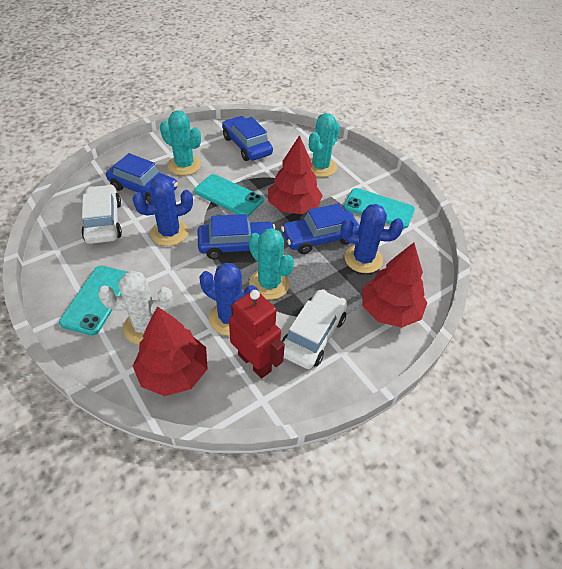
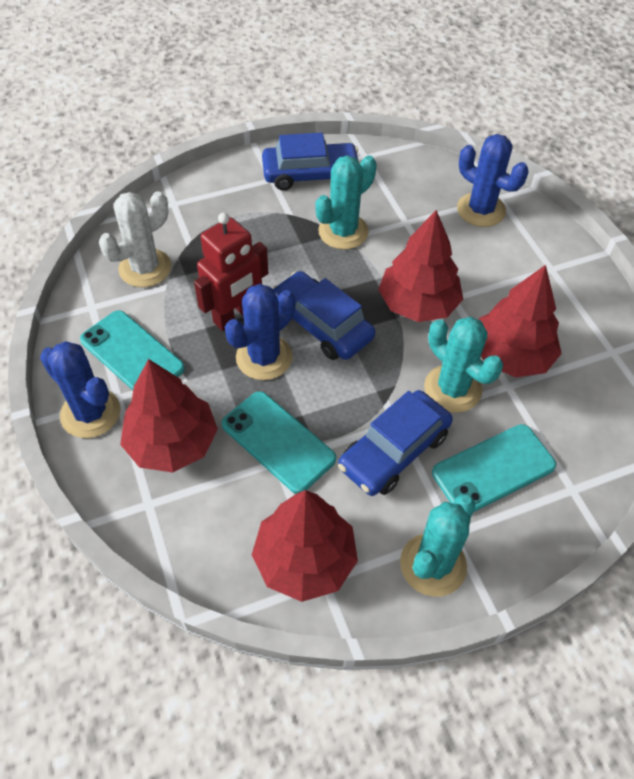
blue car: [106,153,178,203] [198,214,275,259] [222,116,273,161] [281,203,359,254] = 4 -> [262,132,361,190] [272,271,375,360] [338,390,453,496] = 3
red tree: [133,306,208,396] [268,135,323,214] [362,243,427,327] = 3 -> [120,359,218,473] [252,490,358,602] [378,210,463,322] [478,265,562,378] = 4
white car: [81,184,122,244] [281,289,347,369] = 2 -> none = 0

